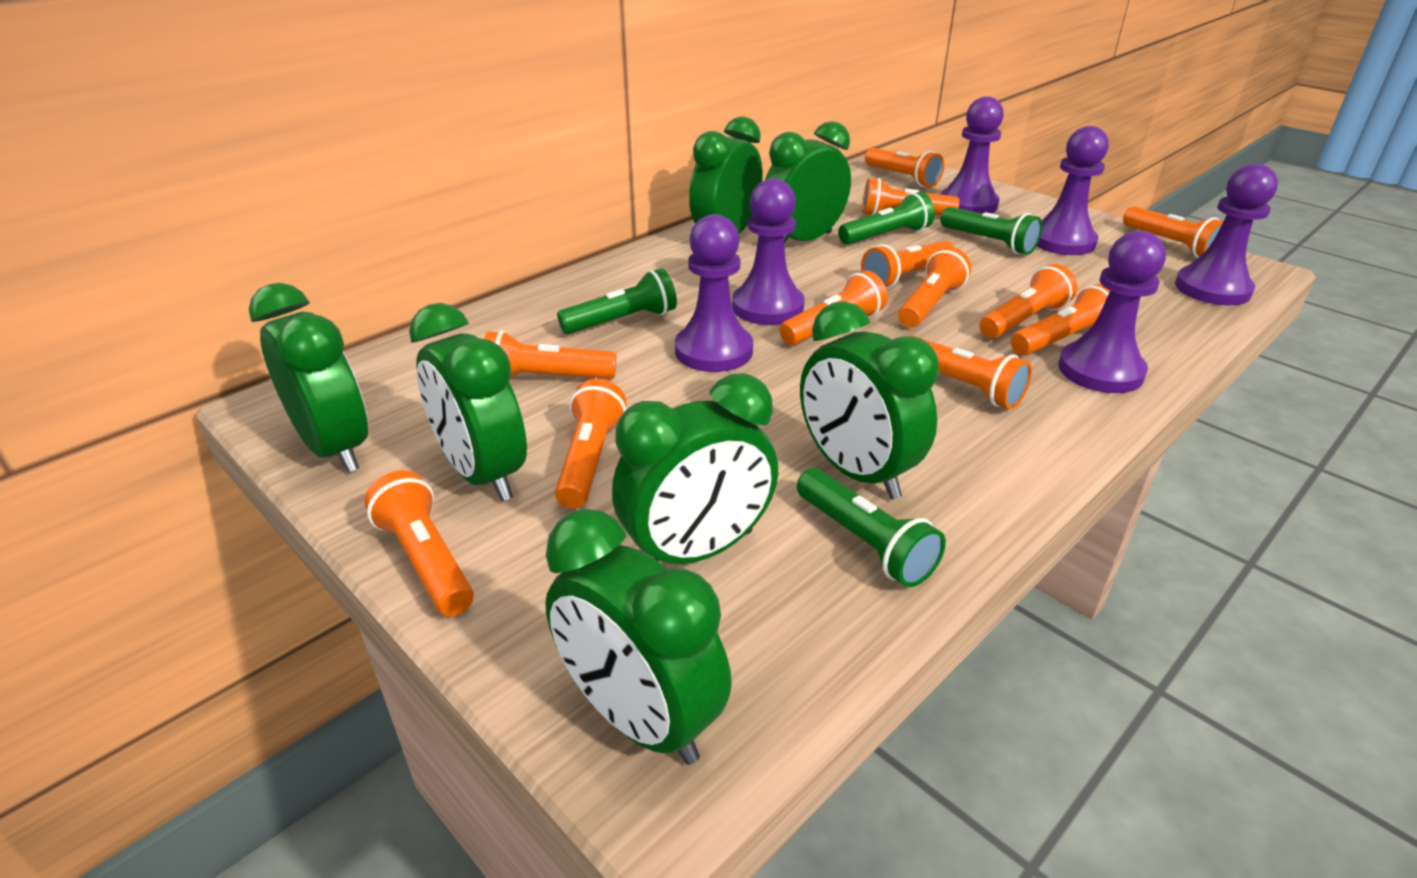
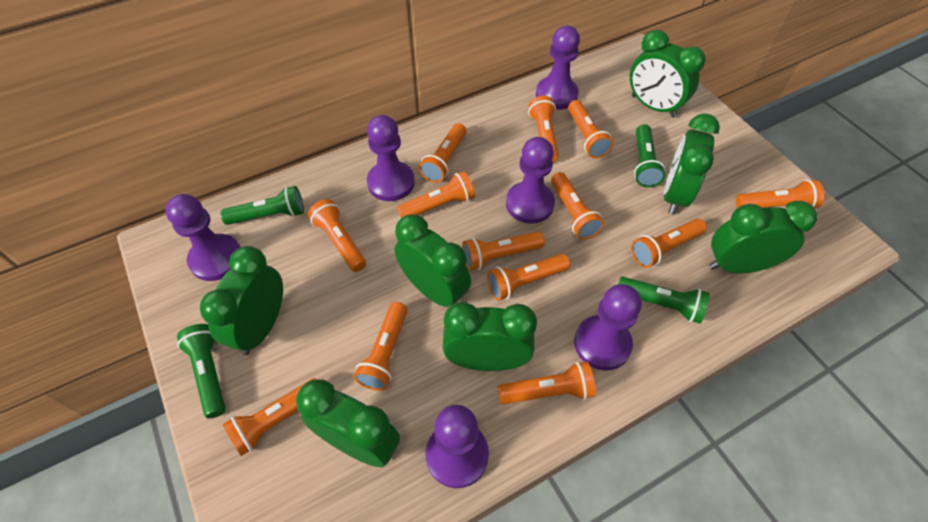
orange flashlight: [364,470,474,616] [484,330,616,379] [555,379,627,509] [780,271,887,345] [861,241,954,288] [862,178,959,215] [865,148,945,187] [898,247,971,327] [910,335,1032,409] [979,264,1077,339] [1011,284,1110,356] [1123,206,1224,258] = 12 -> [223,378,317,456] [308,199,366,272] [354,302,407,391] [397,171,475,218] [419,123,466,183] [462,231,545,271] [487,254,570,301] [497,362,596,405] [528,96,559,163] [551,172,604,240] [568,100,613,158] [631,219,707,268] [736,180,824,209] = 13

